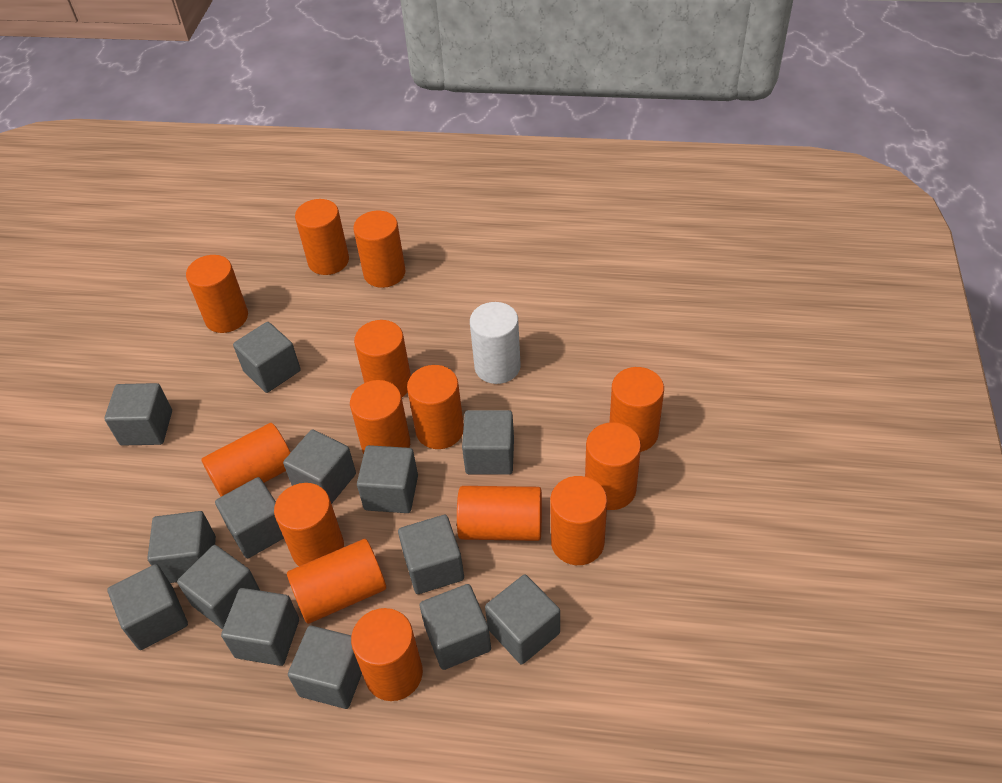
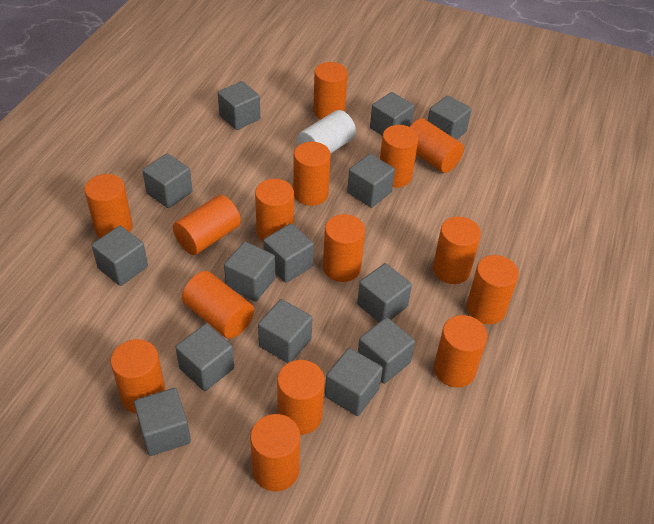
orange cylinder: [186,255,248,333] [201,423,291,497] [274,483,344,566] [287,539,386,624] [295,199,349,275] [350,380,410,454] [351,608,423,701] [353,211,405,288] [354,320,411,397] [407,365,464,449] [457,486,542,541] [550,476,607,565] [585,422,641,510] [609,367,664,452] = 14 -> [85,174,133,238] [111,339,166,414] [173,195,241,255] [182,271,254,339] [250,414,300,491] [255,179,294,241] [277,360,325,435] [293,142,331,206] [313,62,348,119] [323,214,365,282] [380,125,419,187] [410,119,464,173] [433,217,481,284] [434,315,488,388] [467,255,519,324] = 15

